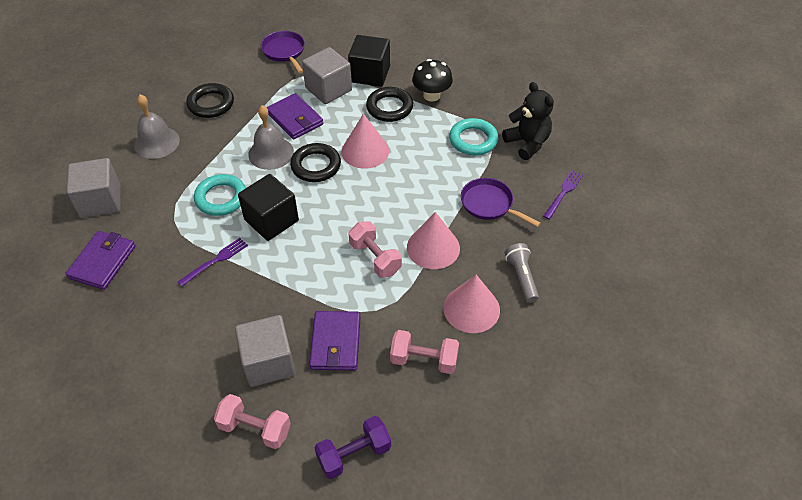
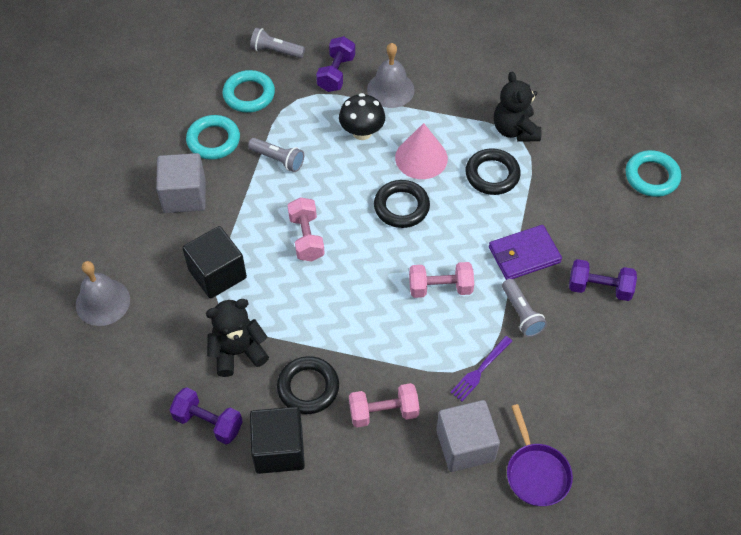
black teddy bear: [502,82,554,160] = 1 -> [206,299,269,377] [494,72,542,141] = 2
grey cube: [67,158,120,218] [235,315,295,387] [302,47,352,104] = 3 -> [156,153,205,213] [436,400,500,472] = 2
grey flashlight: [505,243,539,303] = 1 -> [248,138,304,172] [250,28,305,58] [502,279,547,337] = 3
pink cone: [341,114,389,169] [407,212,460,269] [443,275,500,333] = 3 -> [395,123,448,179] = 1
purple dumbbell: [315,416,391,479] = 1 -> [170,387,243,444] [316,36,355,92] [569,259,637,301] = 3
purple fork: [178,238,248,287] [543,170,583,220] = 2 -> [450,336,512,401] = 1
purple pan: [261,31,305,73] [461,178,541,227] = 2 -> [507,404,573,506] = 1
purple wallet: [65,231,136,290] [267,93,323,139] [309,311,361,370] = 3 -> [489,225,562,280] = 1
turquoise ring: [194,174,246,216] [449,118,498,155] = 2 -> [186,115,240,160] [223,70,275,113] [626,150,681,197] = 3

